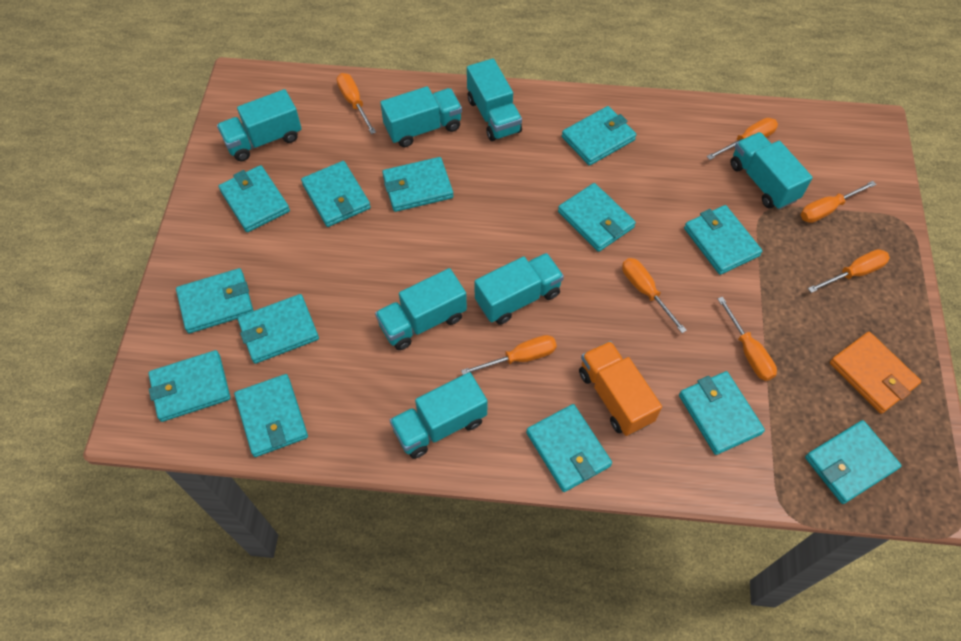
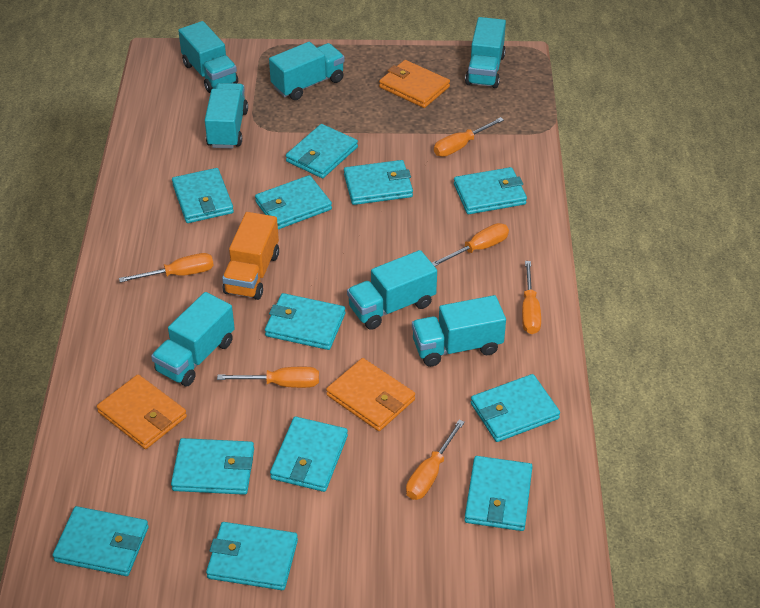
orange screwdriver: [337,73,376,134] [461,335,557,375] [622,258,687,333] [706,118,778,160] [718,297,777,381] [801,181,877,223] [808,249,890,293] = 7 -> [119,253,214,282] [217,367,319,388] [406,419,465,500] [432,223,509,266] [434,117,504,157] [522,261,541,334] = 6
orange wallet: [830,332,921,414] = 1 -> [97,374,187,449] [326,358,415,431] [379,60,450,108] = 3
turquoise wallet: [148,350,231,422] [176,268,253,333] [219,165,290,232] [234,374,308,457] [238,294,319,364] [301,161,371,227] [382,157,453,212] [526,404,612,492] [558,183,636,252] [562,106,636,166] [679,371,765,455] [684,205,762,275] [805,420,902,504] = 13 -> [52,506,149,576] [171,438,254,495] [172,168,234,223] [206,522,298,590] [255,175,332,229] [265,293,345,350] [270,417,348,492] [286,124,358,178] [344,160,413,205] [454,167,527,214] [464,456,533,531] [471,374,560,442] = 12

